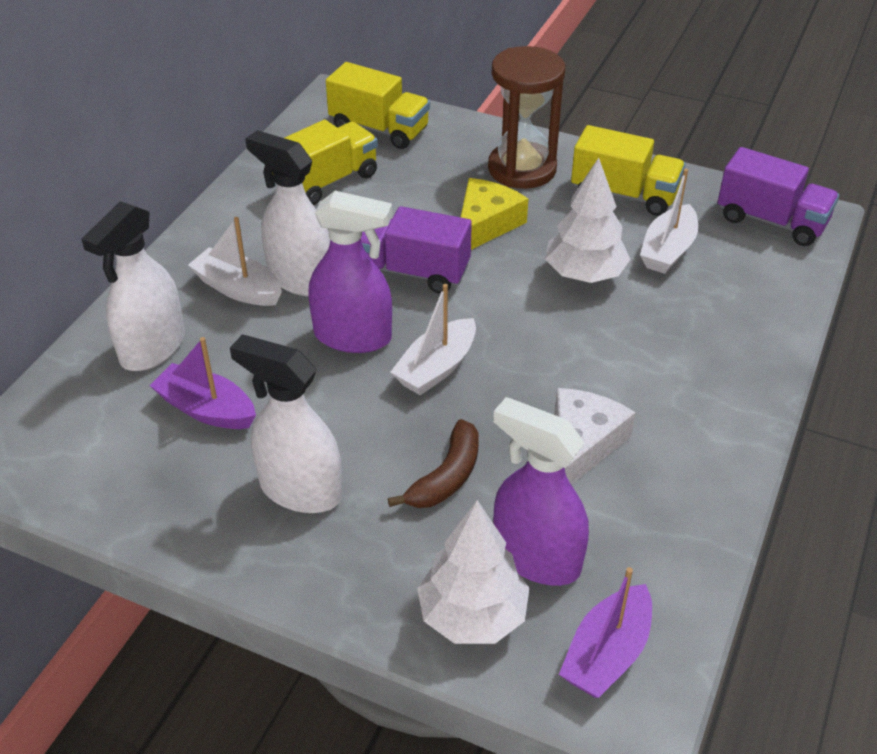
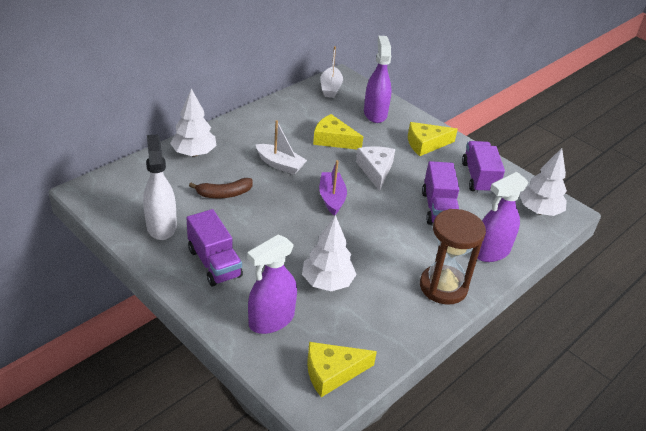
purple boat: [149,337,256,429] [559,567,652,698] = 2 -> [319,160,347,216] = 1
purple spray bottle: [308,191,392,353] [493,397,589,586] = 2 -> [247,234,297,334] [364,36,392,123] [477,172,529,262] = 3
purple truck: [361,206,472,294] [718,147,839,246] = 2 -> [186,209,243,286] [422,161,459,225] [462,141,505,194] = 3
white boat: [188,217,282,306] [391,284,476,395] [640,168,698,274] = 3 -> [255,120,307,175] [320,46,343,98] = 2
white spray bottle: [81,201,185,371] [230,334,342,513] [245,130,330,296] = 3 -> [143,134,177,240] = 1
white tree: [417,500,530,644] [545,158,631,283] = 2 -> [170,88,217,157] [302,215,357,291] [520,148,567,216] = 3
yellow cheese: [461,178,528,250] = 1 -> [307,342,377,397] [313,114,363,150] [408,122,458,156] = 3
yellow truck: [285,120,378,205] [326,62,430,149] [571,125,686,216] = 3 -> none = 0

